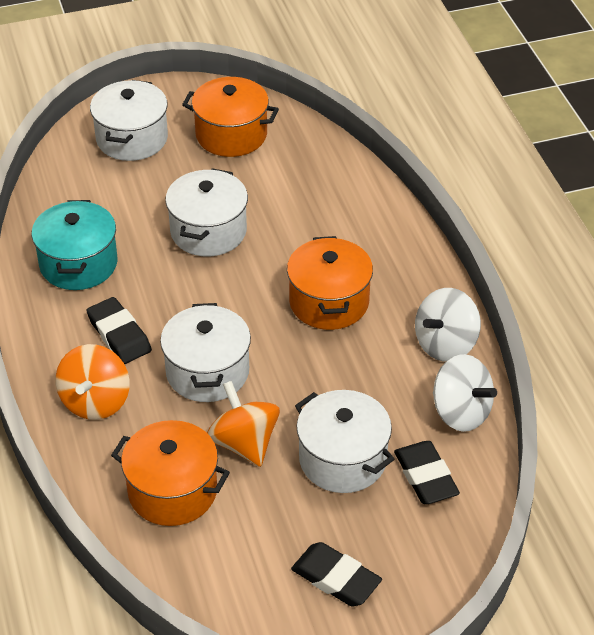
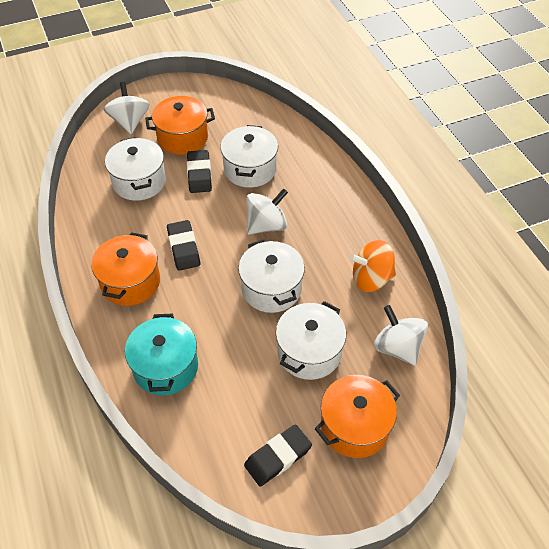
orange spinning top: [56,344,130,420] [207,381,280,467] = 2 -> [349,240,396,292] = 1
white spinning top: [415,288,481,361] [433,354,497,432] = 2 -> [104,82,149,134] [246,188,288,235] [374,305,428,365] = 3

